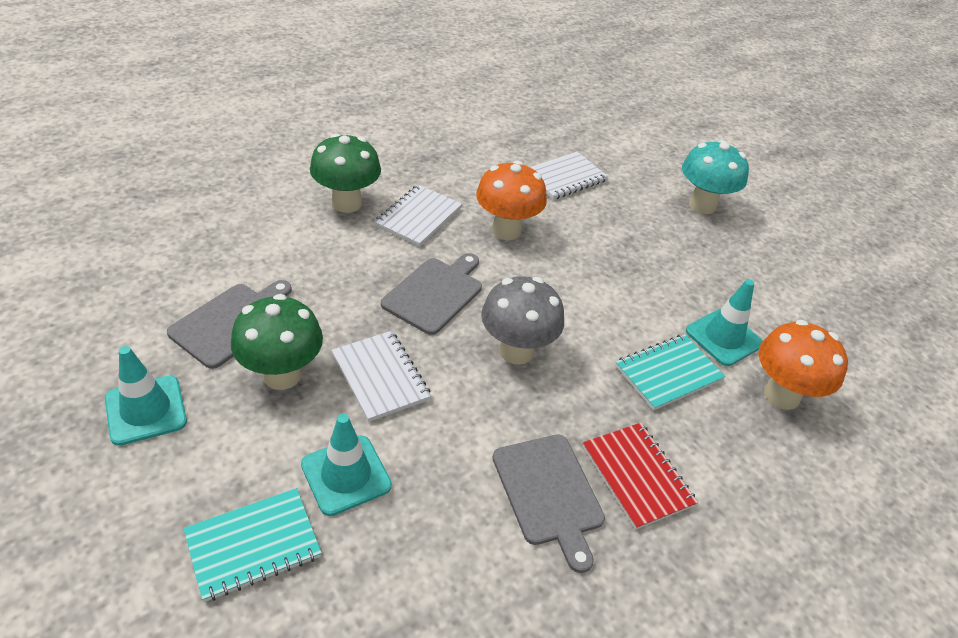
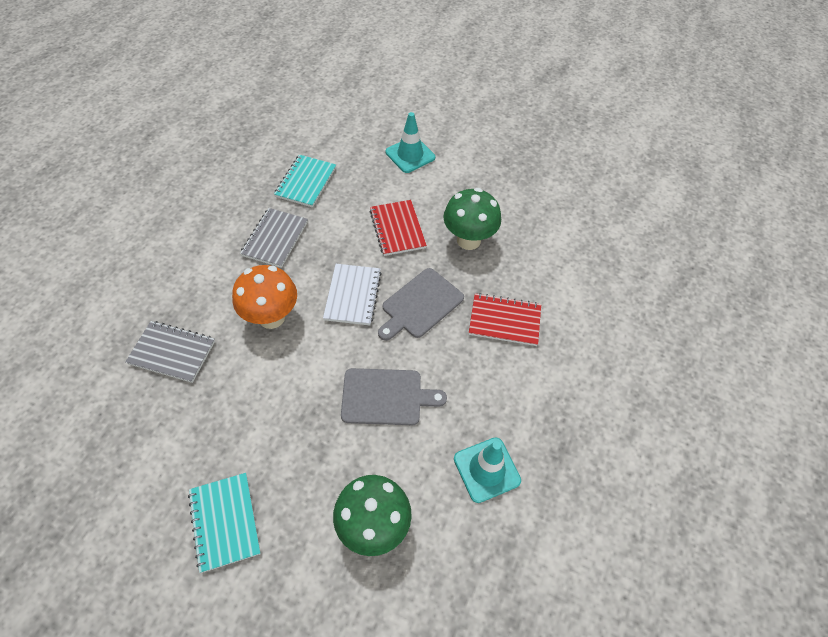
grey cutting board: [167,280,292,369] [381,253,482,335] [492,434,605,573] = 3 -> [341,368,447,425] [378,268,464,341] = 2
grey mushroom: [481,276,564,365] = 1 -> none = 0
grey notebook: none = 0 -> [125,321,215,383] [240,208,308,268] = 2
orange mushroom: [476,161,547,240] [758,320,848,410] = 2 -> [232,265,297,329] = 1
red notebook: [583,423,698,530] = 1 -> [369,200,427,256] [469,293,541,346] = 2
turquoise mushroom: [682,140,749,214] = 1 -> none = 0
turquoise traffic cone: [105,346,187,446] [301,414,392,516] [686,279,763,366] = 3 -> [386,112,435,173] [454,437,521,503] = 2
white notebook: [332,331,431,422] [374,184,462,247] [530,152,608,200] = 3 -> [323,264,382,325] = 1

